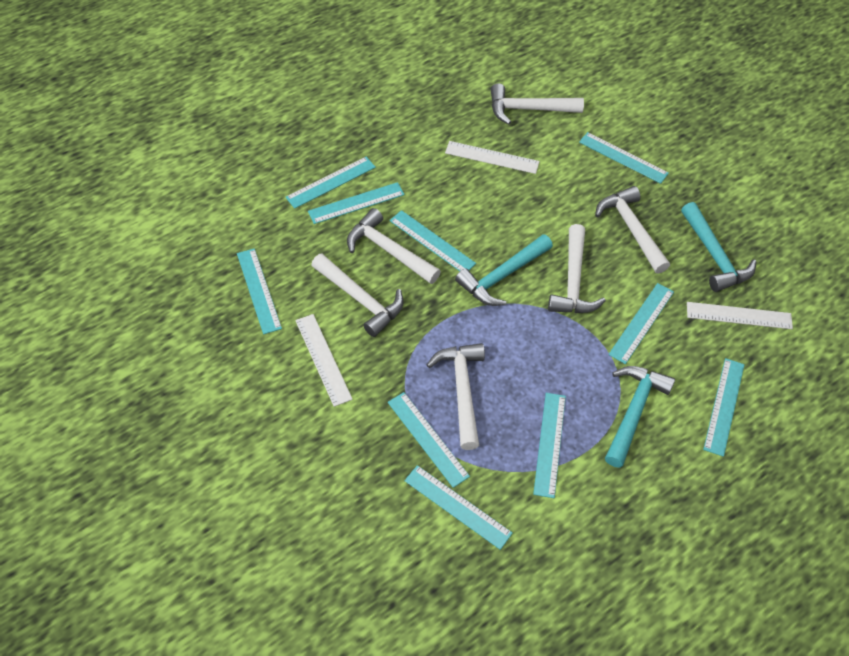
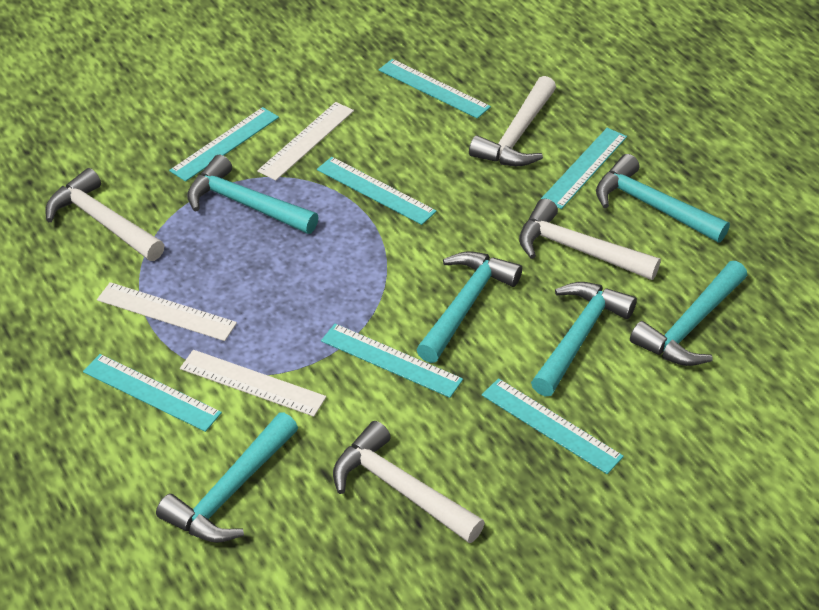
turquoise hammer: [455,234,553,306] [605,366,675,468] [681,202,756,292] = 3 -> [156,412,298,543] [187,155,319,234] [416,251,522,363] [531,282,637,396] [596,154,730,243] [630,261,747,366] = 6
turquoise ruler: [237,248,282,334] [286,157,376,209] [308,182,405,224] [388,392,470,488] [390,210,476,271] [404,465,513,550] [533,393,566,498] [579,132,669,184] [608,283,674,364] [703,358,745,457] = 10 -> [83,354,222,432] [169,107,279,182] [317,157,437,225] [321,324,463,398] [379,59,491,119] [482,378,624,474] [541,128,627,209] = 7
white hammer: [311,254,404,337] [347,208,441,284] [427,343,485,450] [491,83,584,124] [548,224,606,313] [595,186,670,274] = 6 -> [45,168,165,261] [333,421,485,543] [469,76,556,166] [519,199,661,280] = 4

